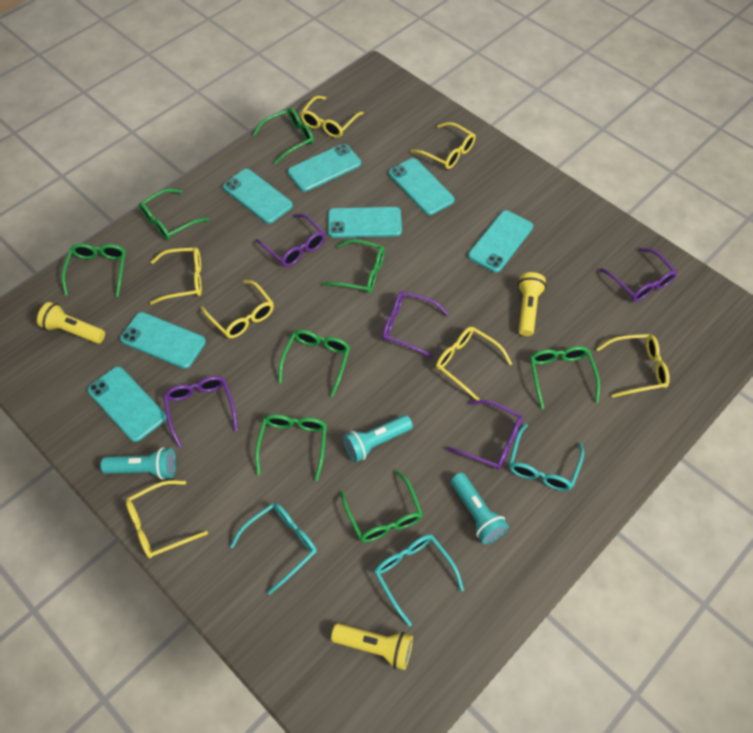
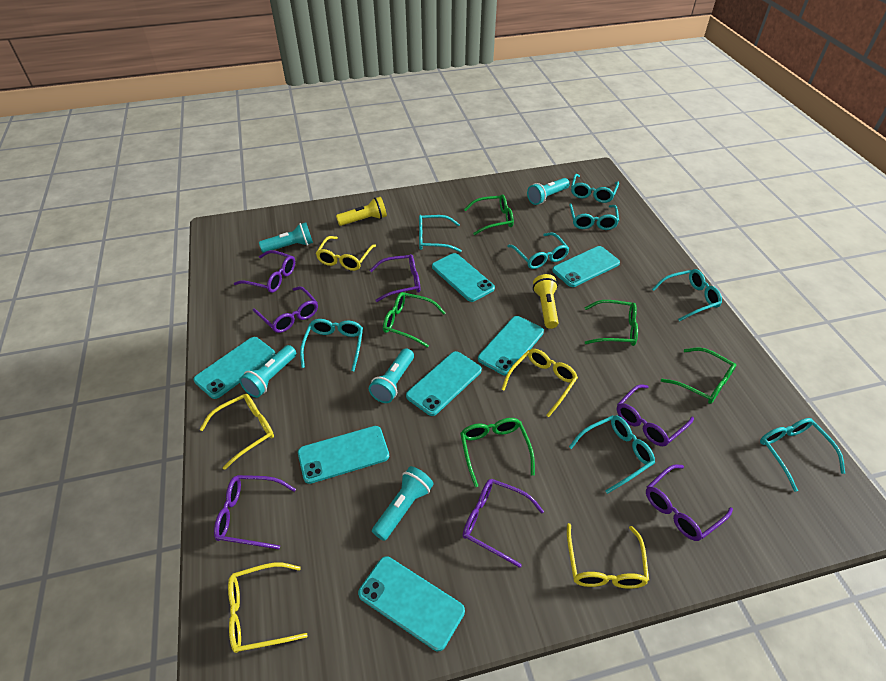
green glasses: [62,243,126,297] [139,188,209,240] [253,108,314,164] [255,414,327,481] [278,330,350,397] [322,239,385,293] [341,470,423,542] [530,346,600,409] = 8 -> [383,292,446,348] [460,418,535,487] [464,194,514,235] [585,300,638,346] [661,347,736,404] = 5
purple glasses: [164,376,238,447] [255,214,325,267] [382,291,449,358] [446,400,523,470] [600,248,677,302] = 5 -> [214,475,296,549] [234,250,295,293] [252,286,318,333] [370,254,420,302] [463,479,544,568] [617,384,694,446] [646,464,733,541] = 7
turquoise flashlight: [100,447,176,480] [343,415,413,462] [451,473,509,544] = 3 -> [239,345,296,398] [259,222,313,253] [369,348,414,403] [372,466,434,541] [527,178,570,205] = 5
turquoise glasses: [230,502,317,594] [374,534,464,626] [509,424,584,491] = 3 -> [300,319,363,371] [419,215,462,252] [507,233,569,269] [569,203,619,230] [569,415,655,494] [571,174,619,203] [652,269,722,322] [760,418,846,492] = 8
yellow flashlight: [37,302,105,344] [331,623,413,670] [518,272,546,336] = 3 -> [336,197,387,226] [533,274,559,329] = 2
yellow glasses: [126,480,208,558] [150,247,202,304] [201,280,274,338] [300,96,364,138] [410,122,476,169] [436,327,512,401] [596,334,670,397] = 7 -> [200,394,274,470] [228,562,308,653] [316,236,376,271] [501,349,578,417] [567,523,649,589] = 5

